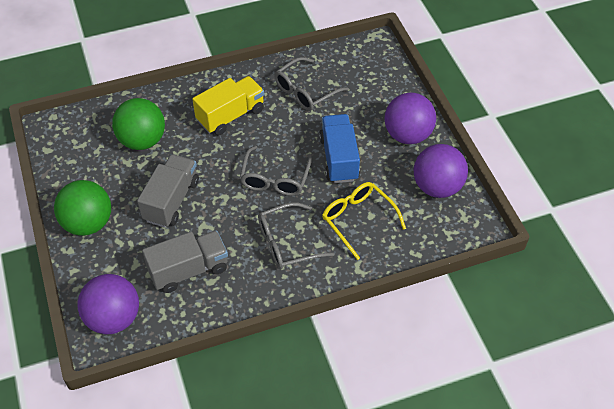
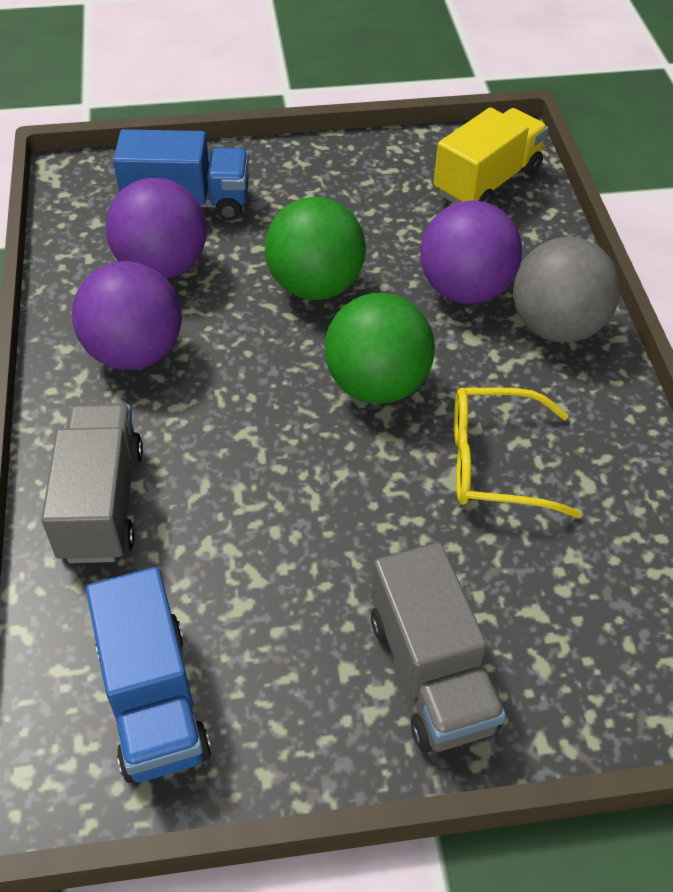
blue truck: [319,114,360,183] = 1 -> [86,567,211,783] [113,129,249,221] = 2
grey ball: none = 0 -> [513,237,620,343] = 1
grey glasses: [240,146,312,196] [258,202,334,269] [275,57,349,111] = 3 -> none = 0

